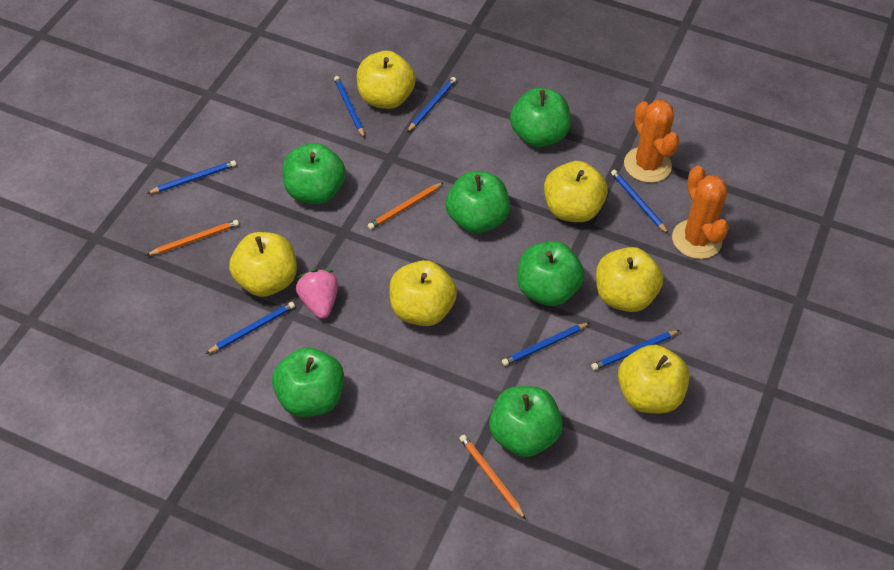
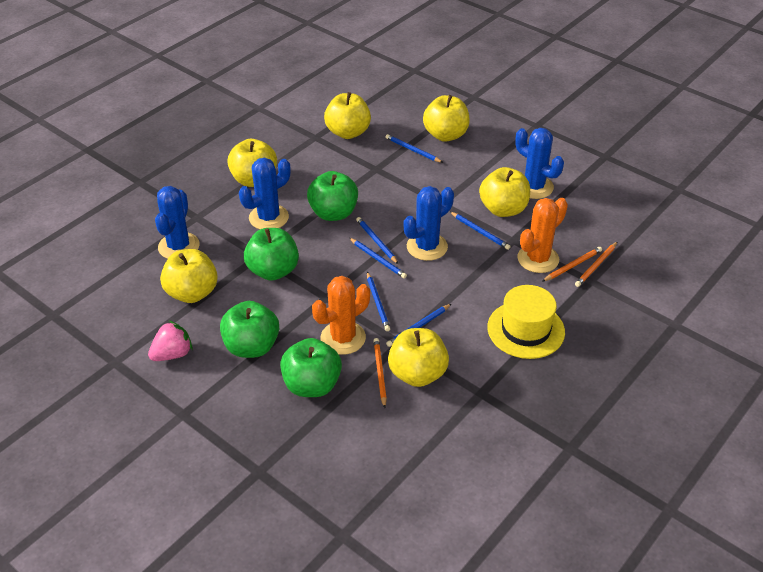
blue cactus: none = 0 -> [155,186,200,259] [239,158,290,229] [403,186,454,261] [515,128,564,199] = 4
blue pencil: [147,160,236,194] [206,302,295,354] [334,76,365,138] [407,77,456,132] [502,322,590,366] [591,330,680,370] [611,169,668,234] = 7 -> [349,238,407,279] [356,217,398,264] [367,272,390,331] [386,134,443,163] [386,304,451,347] [450,212,511,250] = 6
green apple: [272,347,344,417] [283,143,346,204] [446,171,510,233] [489,386,563,457] [510,88,571,147] [518,241,584,306] = 6 -> [220,301,279,358] [244,228,299,281] [280,338,342,397] [307,171,358,221] = 4
yellow hat: none = 0 -> [487,285,565,359] = 1

